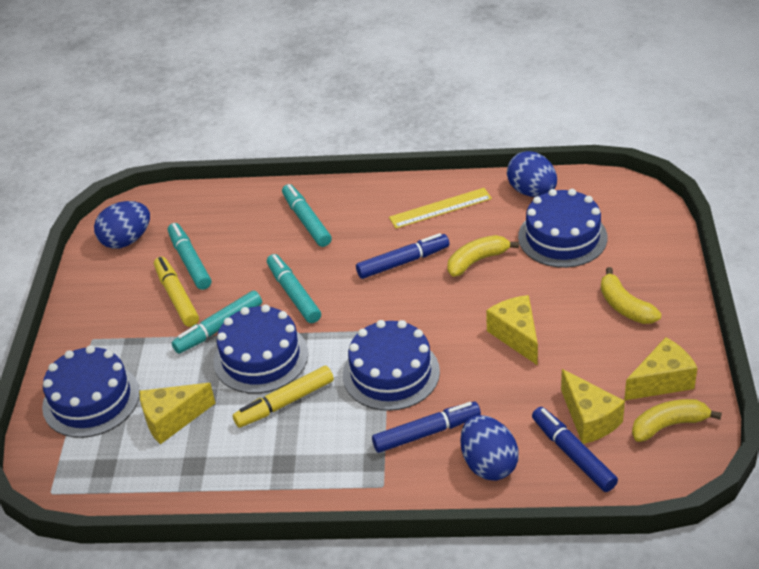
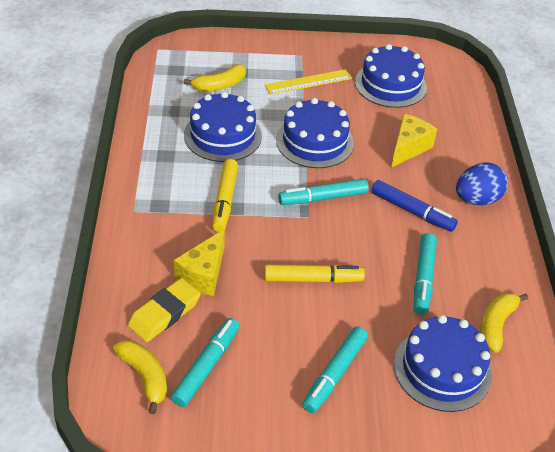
blue egg: [94,201,150,249] [460,415,519,481] [507,151,557,197] = 3 -> [456,163,508,205] = 1
blue marker: [356,233,449,279] [372,402,481,453] [532,407,618,492] = 3 -> [372,180,458,232] = 1
yellow cheese: [140,383,215,444] [486,295,538,365] [561,369,625,444] [624,337,697,401] = 4 -> [174,229,225,296] [391,114,437,168] = 2
yellow eraser: none = 0 -> [128,278,201,342] = 1

